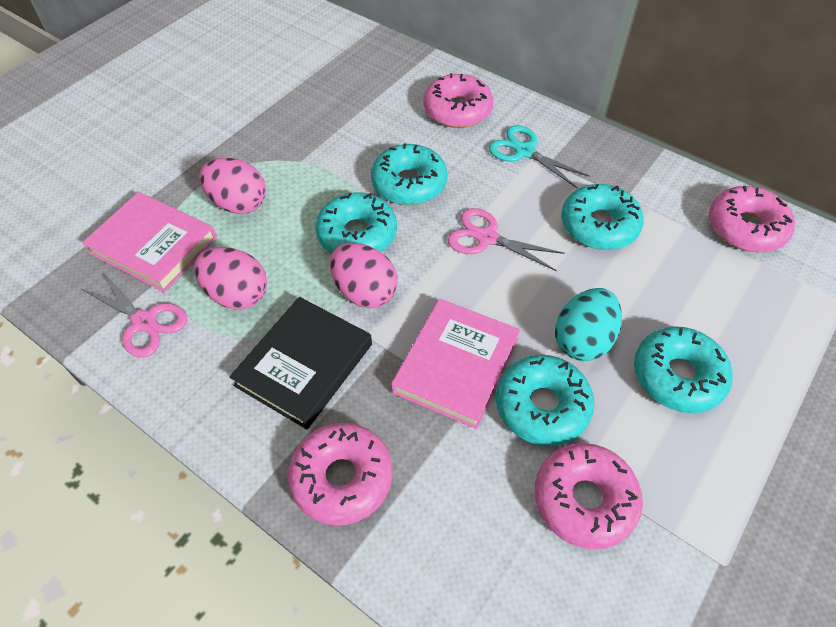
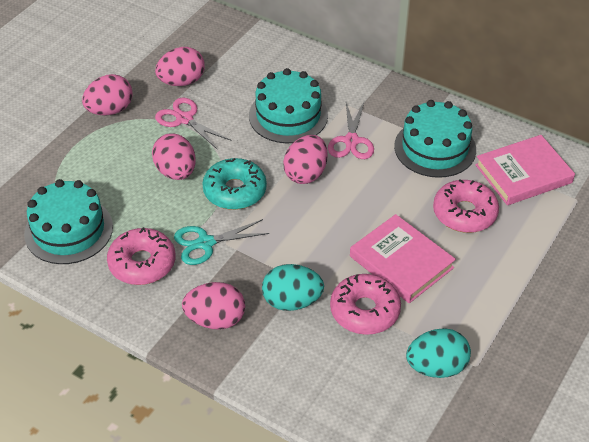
black book: [230,297,372,429] = 1 -> none = 0
pink donut: [288,423,392,526] [424,73,493,128] [535,443,643,550] [709,186,795,252] = 4 -> [107,227,175,285] [330,274,401,335] [433,179,499,233] = 3
pink egg: [194,247,267,309] [199,158,266,214] [330,243,398,309] = 3 -> [82,74,133,115] [152,133,196,180] [155,47,205,86] [182,282,245,330] [283,135,328,184] = 5
turquoise cake: none = 0 -> [24,179,113,264] [249,68,328,143] [394,100,476,178] = 3
turquoise donut: [315,192,397,254] [371,143,447,205] [496,355,594,446] [561,184,644,250] [634,326,733,413] = 5 -> [202,158,267,210] = 1
turquoise egg: [555,288,622,361] = 1 -> [262,264,324,311] [406,328,471,378] = 2

